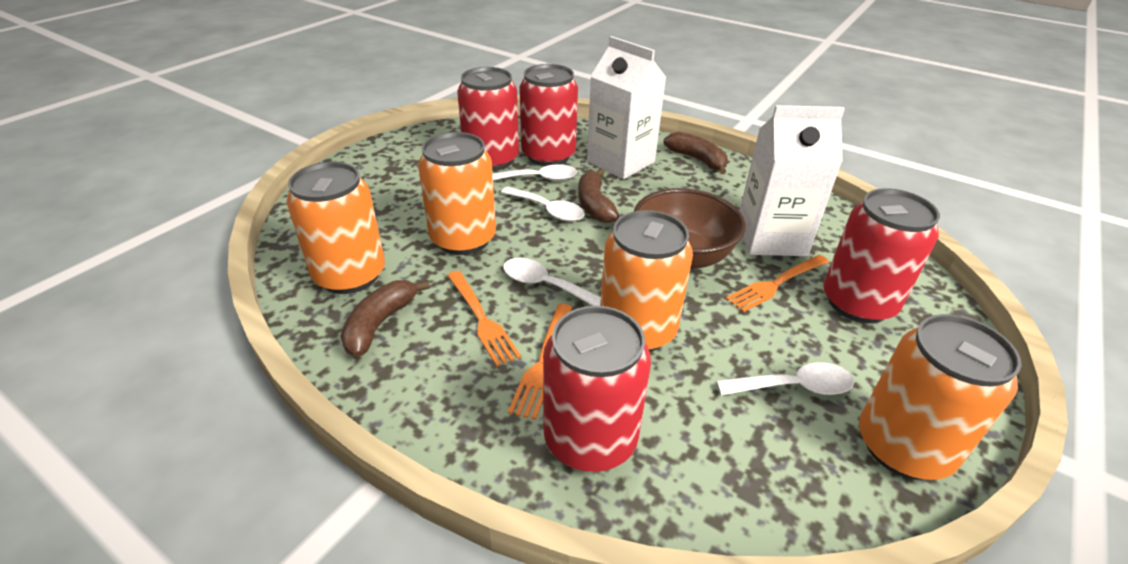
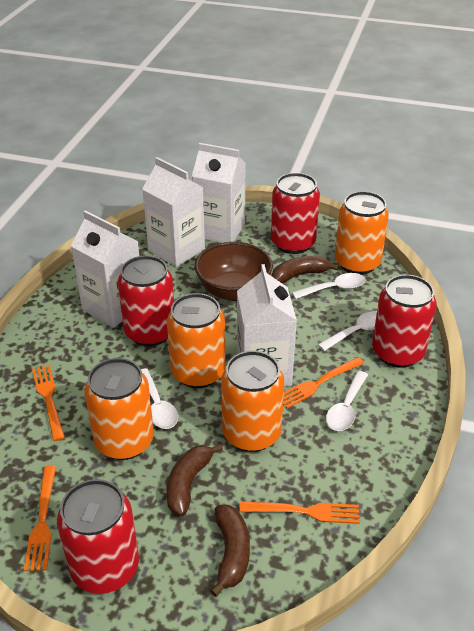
orange fork: [447,271,521,366] [508,304,572,420] [726,255,829,313] = 3 -> [24,466,56,571] [32,365,65,441] [240,501,360,524] [283,357,364,409] = 4
white carton: [587,36,667,179] [740,105,845,256] = 2 -> [71,210,139,328] [142,157,205,267] [192,143,246,243] [237,264,297,386] = 4

